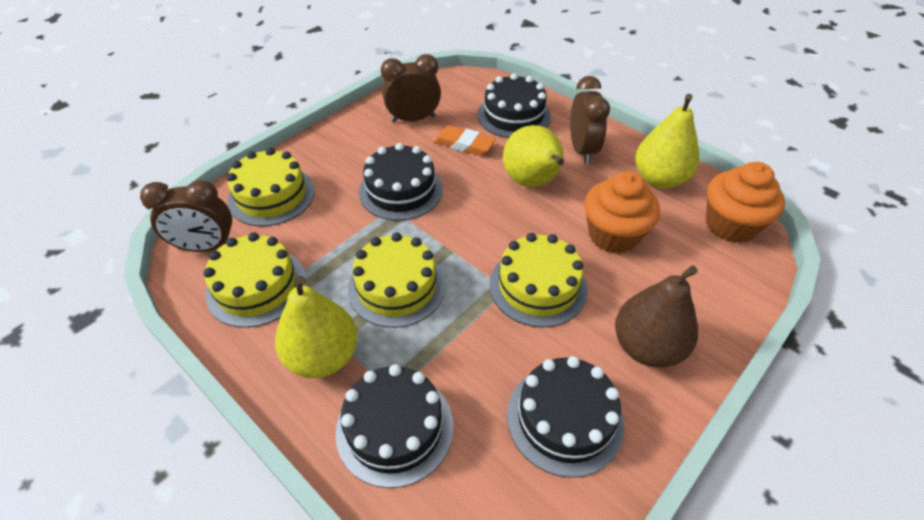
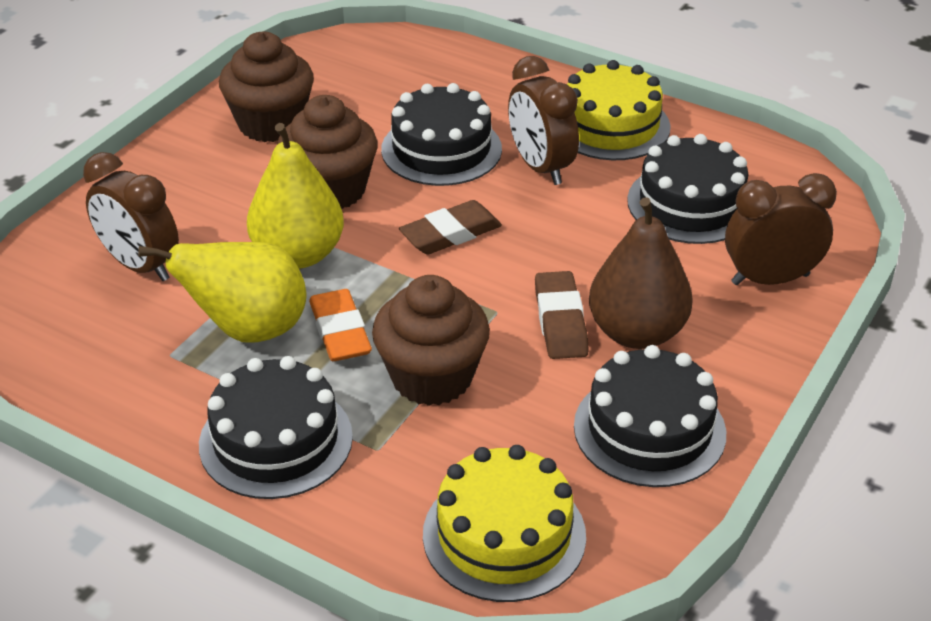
brown cupcake: none = 0 -> [219,32,314,142] [277,95,377,209] [372,275,490,406] = 3
brown eraser: none = 0 -> [399,200,502,255] [535,271,589,359] = 2
orange cupcake: [584,172,660,254] [706,162,785,243] = 2 -> none = 0
yellow cake: [203,232,306,328] [227,148,315,226] [348,232,446,328] [490,233,588,328] = 4 -> [423,445,586,602] [567,60,671,160] = 2
yellow pear: [275,276,358,378] [503,125,564,187] [635,94,699,188] = 3 -> [138,242,306,343] [247,123,344,269] = 2

